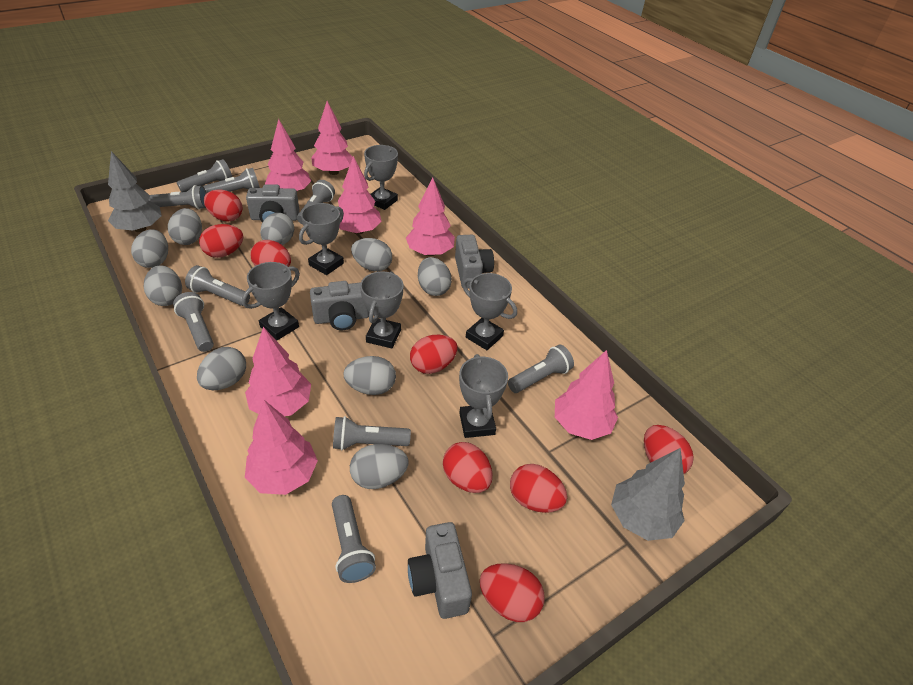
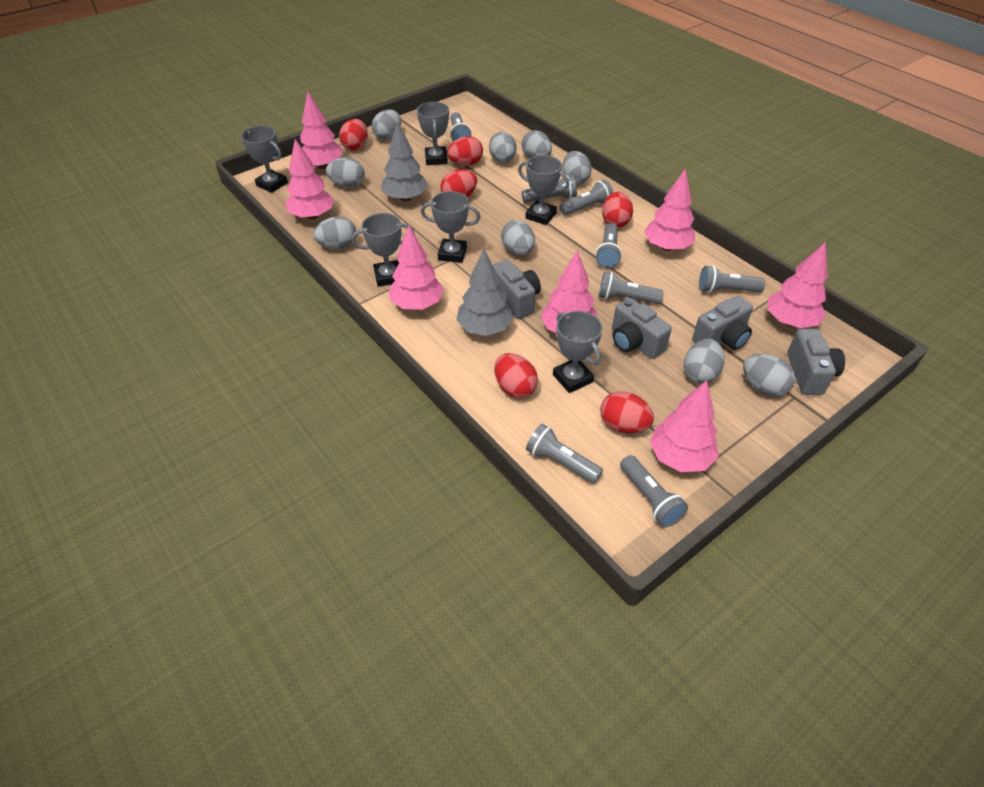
grey flashlight: [149,185,207,209] [173,292,214,352] [177,159,232,192] [185,265,250,306] [203,168,260,193] [297,180,335,224] [332,495,376,583] [333,416,411,450] [508,345,574,393] = 9 -> [450,112,471,142] [522,175,577,203] [526,424,603,484] [560,180,613,216] [595,223,622,268] [598,272,664,304] [620,455,688,527] [699,266,765,293] = 8
red egg: [199,224,243,258] [204,190,243,222] [250,240,291,267] [410,335,457,374] [443,442,492,493] [480,563,544,622] [510,464,567,513] [644,425,694,474] = 8 -> [339,119,368,150] [440,169,477,197] [447,136,483,166] [494,353,538,398] [600,391,654,433] [602,192,633,228] = 6

